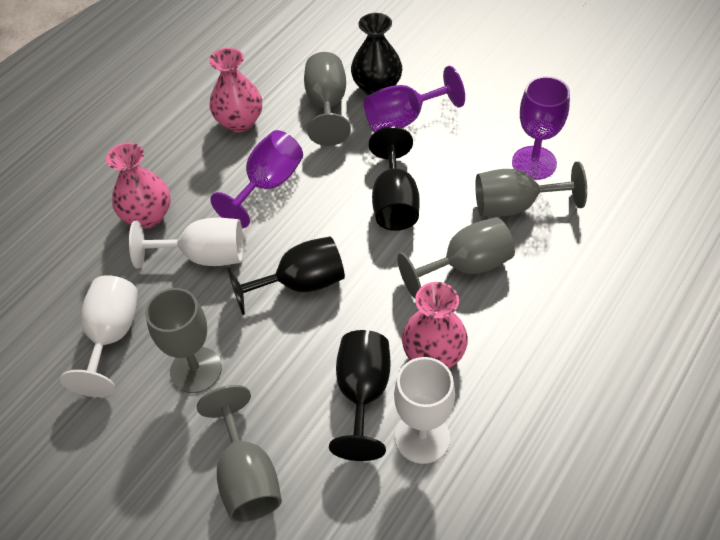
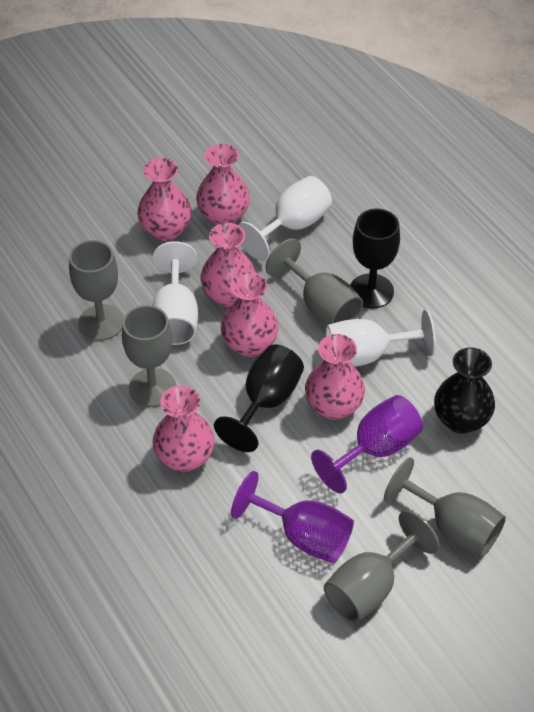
black goblet: [227,236,345,315] [329,330,390,461] [369,126,420,231] = 3 -> [214,344,304,452] [350,209,400,308] = 2
pink vase: [106,142,171,229] [209,48,262,132] [402,282,468,368] = 3 -> [137,158,192,241] [152,386,215,472] [196,144,250,225] [200,223,256,307] [221,272,279,357] [305,334,365,420] = 6
purple goblet: [210,130,303,228] [364,66,465,132] [512,76,570,180] = 3 -> [231,471,354,563] [311,395,423,493] = 2

